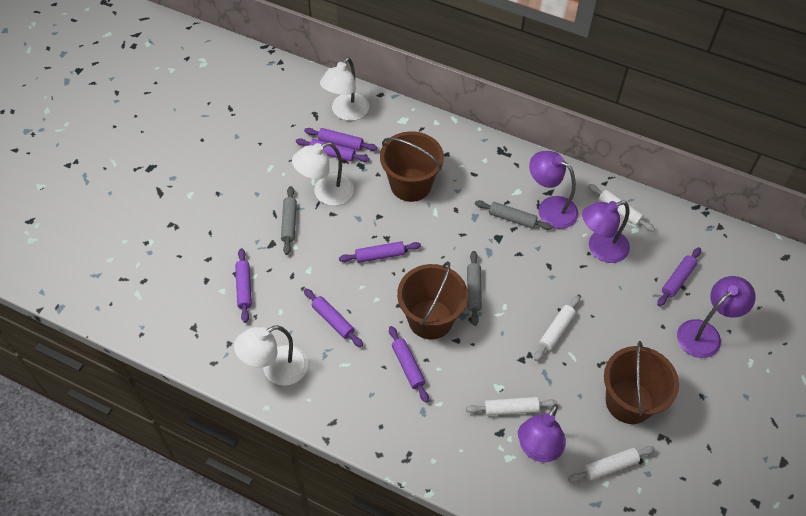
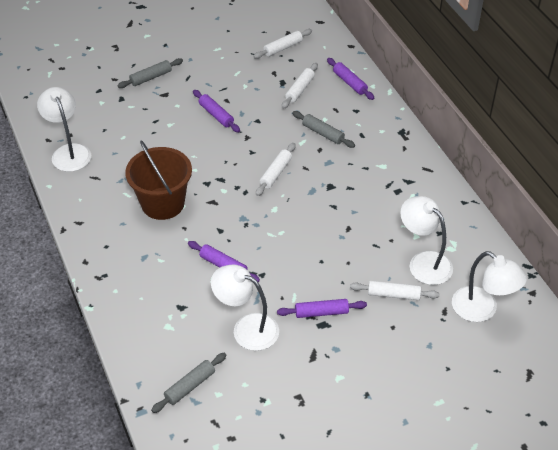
brown bucket: [380,131,444,202] [397,261,468,339] [604,341,679,424] = 3 -> [125,140,192,220] = 1
purple lamp: [518,404,566,462] [529,151,579,229] [582,201,630,263] [677,276,756,358] = 4 -> none = 0
purple rolling pin: [235,248,252,323] [296,138,370,162] [304,128,378,151] [304,288,363,347] [339,241,421,263] [389,326,429,403] [657,247,701,306] = 7 -> [188,241,260,282] [193,90,240,133] [277,299,367,318] [327,58,374,100] = 4
white lamp: [234,325,308,385] [292,142,354,206] [320,57,369,121] = 3 -> [37,87,91,172] [211,264,279,351] [400,196,453,285] [452,251,527,322] = 4

